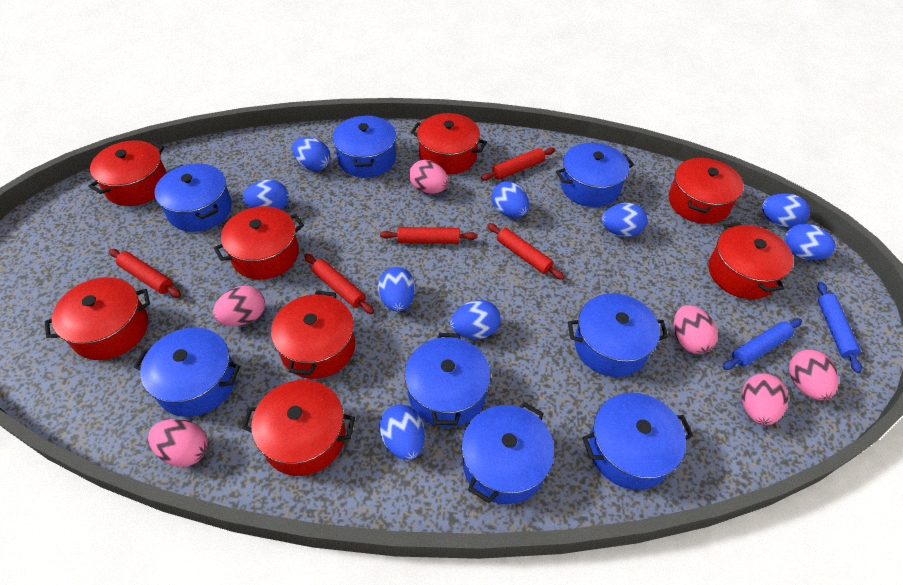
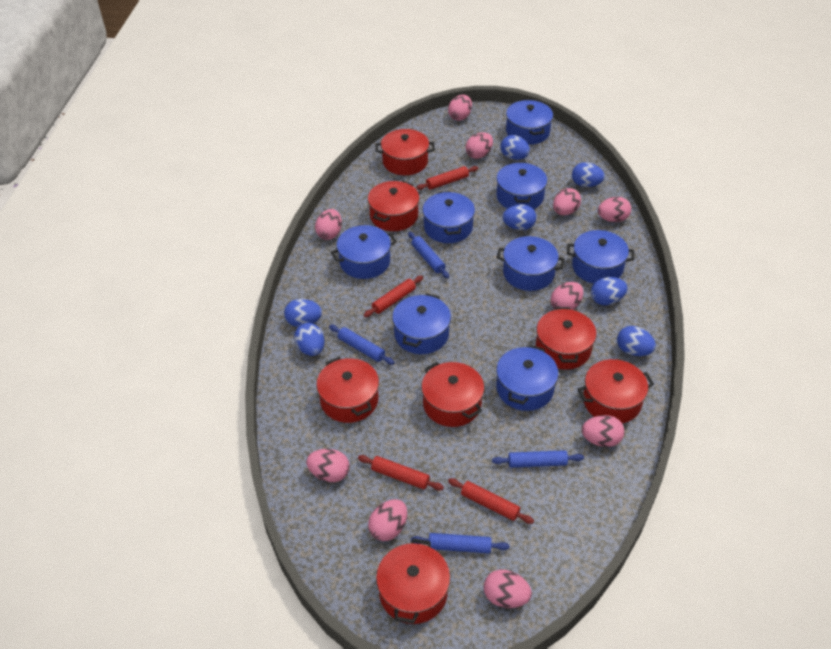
blue egg: [243,180,289,210] [292,137,331,171] [378,267,415,312] [379,404,425,460] [450,300,501,339] [491,181,529,218] [602,203,647,237] [762,193,810,228] [784,224,836,260] = 9 -> [284,299,322,327] [294,323,325,356] [500,135,530,160] [502,205,537,230] [572,162,605,187] [591,277,628,305] [617,326,656,356] = 7
blue rolling pin: [723,319,802,370] [817,282,862,373] = 2 -> [329,325,395,365] [408,232,449,278] [411,533,509,553] [492,450,584,468] = 4
pink egg: [148,419,208,467] [213,286,265,326] [409,160,448,194] [674,305,718,354] [742,373,788,425] [789,349,839,400] = 6 -> [306,449,350,482] [315,209,342,240] [368,499,407,541] [448,95,472,121] [466,132,493,159] [484,570,532,608] [551,282,583,310] [553,188,581,215] [582,415,625,447] [598,197,631,222] = 10
red pot: [45,277,150,360] [88,140,167,206] [214,206,304,280] [242,380,355,476] [271,290,355,379] [411,113,487,175] [669,158,744,224] [709,222,794,299] = 8 -> [316,357,379,423] [368,181,419,231] [376,129,435,175] [376,538,450,624] [421,362,484,427] [536,307,596,370] [577,359,654,423] = 7
red rolling pin: [109,249,181,297] [304,254,374,314] [380,227,477,244] [481,148,555,181] [487,223,565,280] = 5 -> [358,455,444,491] [364,276,423,317] [416,166,478,190] [448,478,534,524] = 4

